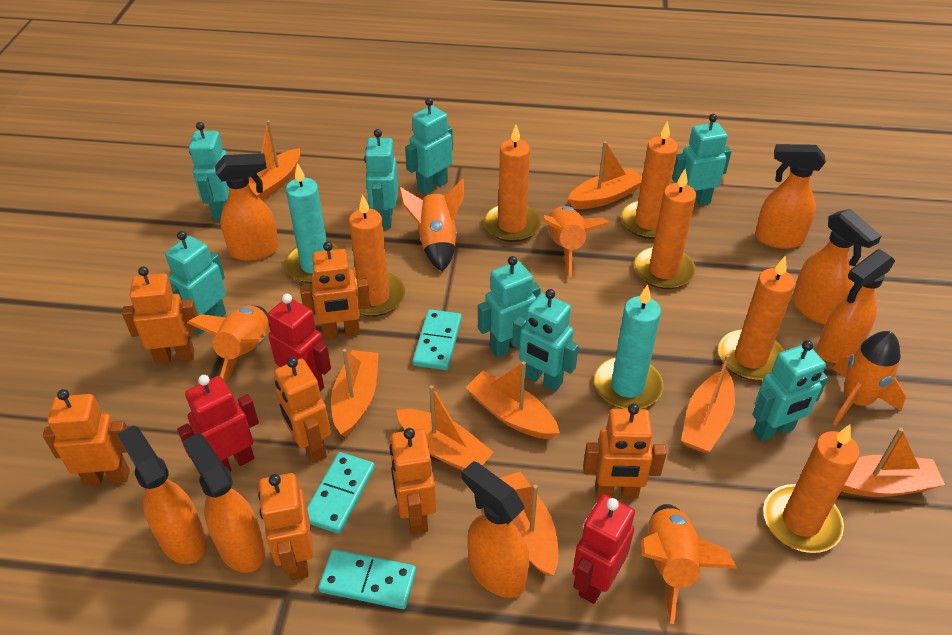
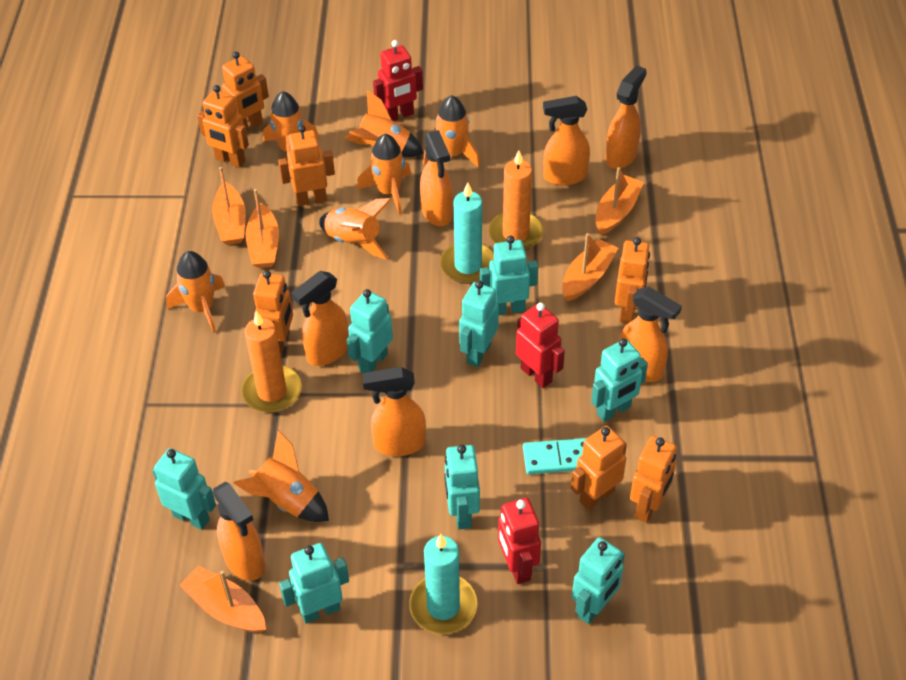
orange boat: [249,120,300,201] [331,349,379,437] [396,385,493,471] [465,361,560,439] [500,471,559,576] [568,141,642,209] [681,354,735,453] [841,428,945,497] = 8 -> [180,566,266,633] [212,167,246,245] [246,189,279,268] [562,233,618,301] [596,167,644,235] = 5
orange candle: [349,194,405,317] [483,125,541,242] [621,121,678,239] [634,169,696,289] [718,256,795,380] [763,425,860,553] = 6 -> [241,311,302,413] [489,150,544,250] = 2
orange rocket: [187,306,269,382] [399,178,464,271] [542,206,610,277] [641,504,737,624] [833,331,906,426] = 5 -> [166,251,225,333] [234,430,329,522] [263,91,319,172] [319,198,391,260] [344,91,424,157] [357,134,411,214] [423,95,480,168] = 7
turquoise domino: [307,452,375,534] [319,549,416,609] [413,309,462,370] = 3 -> [523,438,587,474] = 1

